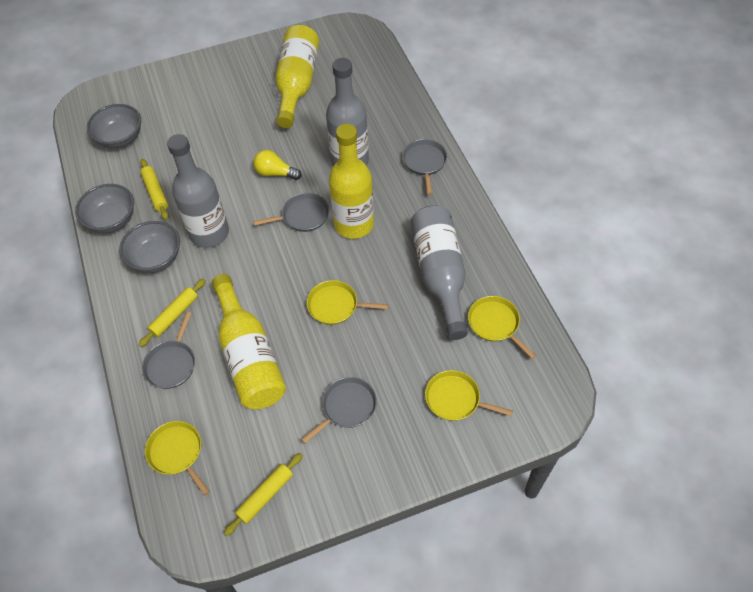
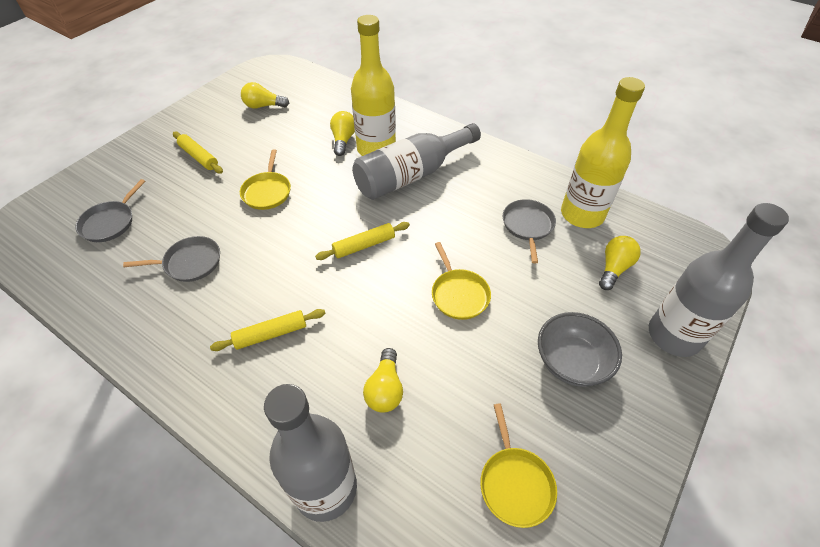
grey bowl: [75,184,134,233] [87,104,141,148] [119,221,180,273] = 3 -> [538,312,622,387] = 1
grey pan: [142,312,195,389] [253,193,329,232] [301,377,377,443] [402,139,447,195] = 4 -> [76,179,145,242] [123,236,220,282] [503,199,556,264] = 3
yellow bottle: [212,274,286,409] [275,25,319,128] [329,124,374,239] = 3 -> [351,15,396,156] [561,77,645,228] = 2
yellow light bulb: [254,150,302,180] = 1 -> [241,82,289,109] [330,111,355,156] [363,348,403,413] [599,236,641,290] = 4
yellow pan: [145,421,210,496] [307,280,388,325] [425,370,513,421] [468,296,536,359] = 4 -> [240,149,291,210] [432,242,491,320] [480,403,557,528] = 3

